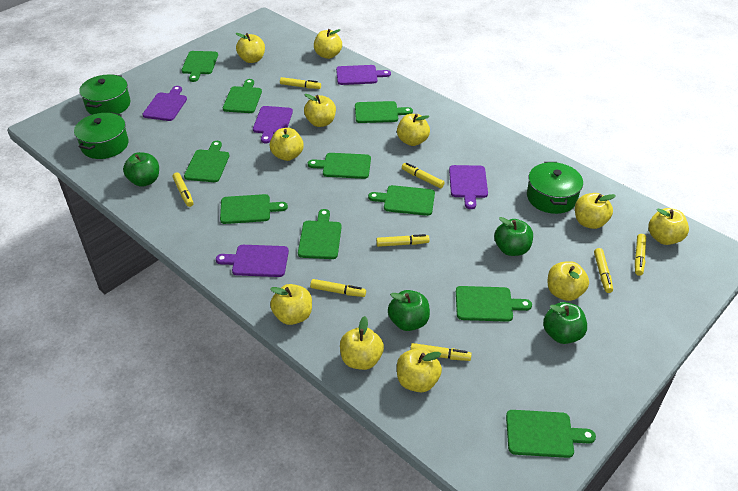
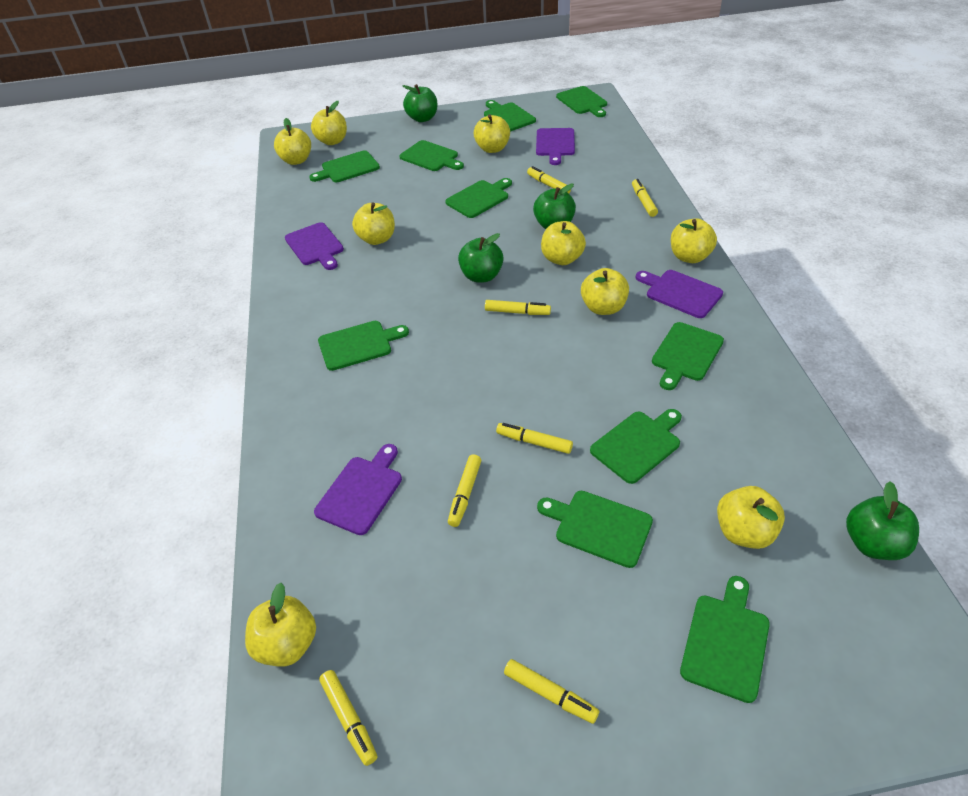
green pot: [74,112,129,159] [79,74,130,115] [527,162,583,214] = 3 -> none = 0
purple cutting board: [142,86,187,121] [216,245,289,277] [253,106,293,143] [336,65,391,85] [449,165,488,209] = 5 -> [285,222,344,270] [314,444,402,535] [536,128,575,165] [636,270,723,318] = 4
yellow apple: [235,33,265,63] [270,128,304,161] [270,284,312,325] [304,94,336,127] [314,29,342,59] [340,316,384,370] [397,114,430,146] [397,348,442,392] [547,261,589,301] [575,193,616,229] [648,208,689,245] = 11 -> [245,583,316,666] [274,118,311,165] [311,101,347,145] [352,202,395,245] [473,114,510,153] [541,221,586,265] [581,268,629,315] [671,218,717,263] [717,486,785,549] = 9
yellow marker: [172,173,194,207] [280,77,321,89] [310,279,366,297] [376,234,430,247] [402,163,445,188] [410,343,472,361] [594,248,613,293] [635,234,646,276] = 8 -> [319,670,377,766] [448,454,481,527] [485,300,551,315] [496,423,573,454] [504,659,599,724] [527,166,571,194] [632,179,658,217] = 7

